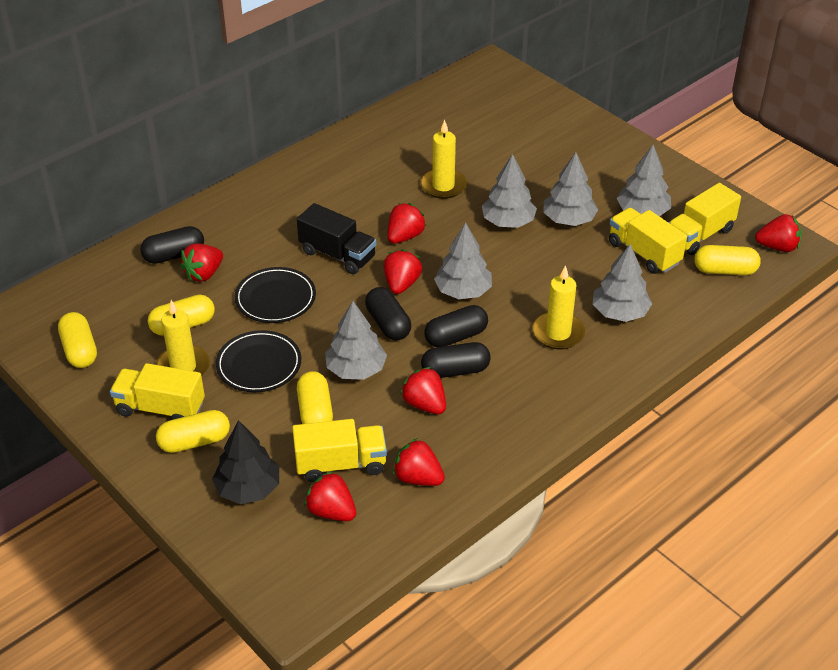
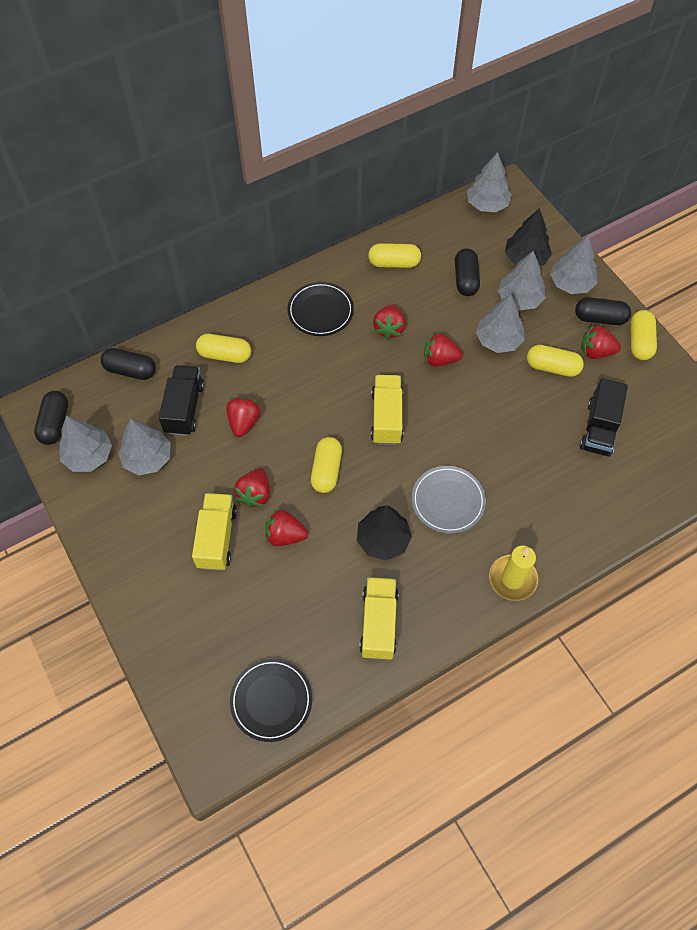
black tree: [212,420,279,504] = 1 -> [357,505,412,561] [505,208,552,266] = 2
black truck: [297,203,376,274] = 1 -> [159,365,204,436] [580,378,628,457] = 2
grey plate: none = 0 -> [412,466,486,534] = 1
red strawberry: [180,244,223,282] [304,471,356,521] [384,249,422,294] [388,203,426,244] [393,438,445,486] [400,367,446,414] [755,214,802,252] = 7 -> [226,397,261,437] [234,468,270,508] [265,509,308,546] [373,304,406,340] [424,333,463,367] [581,325,621,359] = 6
yellow candle: [156,300,210,376] [420,120,467,199] [532,265,585,349] = 3 -> [489,545,538,601] = 1
yellow truck: [110,363,205,420] [292,419,387,482] [609,208,687,274] [669,183,741,255] = 4 -> [192,493,237,571] [360,577,399,660] [371,375,403,445] = 3

